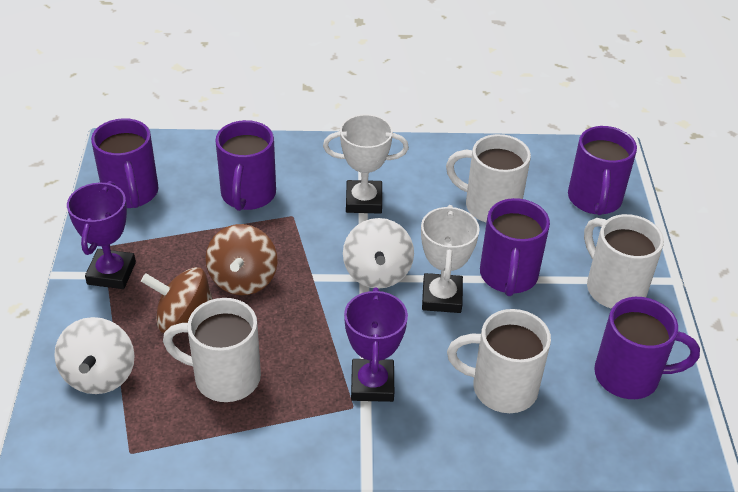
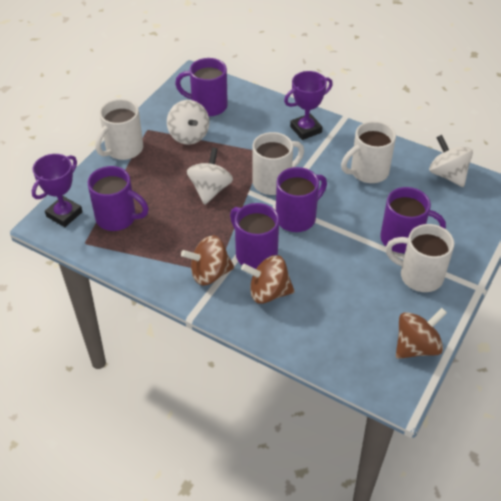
brown spinning top: [141,267,213,333] [206,224,277,295] = 2 -> [181,235,234,286] [241,255,295,304] [396,308,447,359] = 3
white spinning top: [54,317,135,394] [343,218,414,289] = 2 -> [167,100,209,145] [187,148,233,205] [429,135,473,187] = 3
white trophy: [323,114,409,214] [421,205,480,313] = 2 -> none = 0

